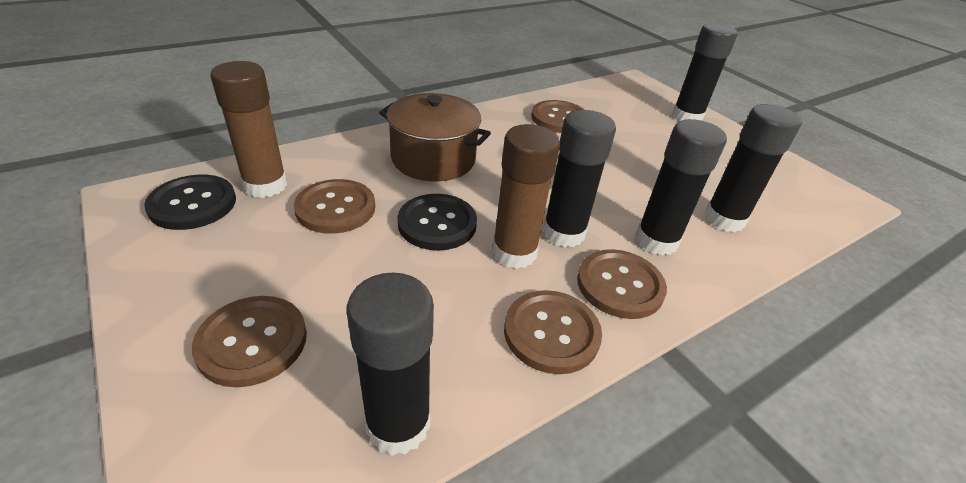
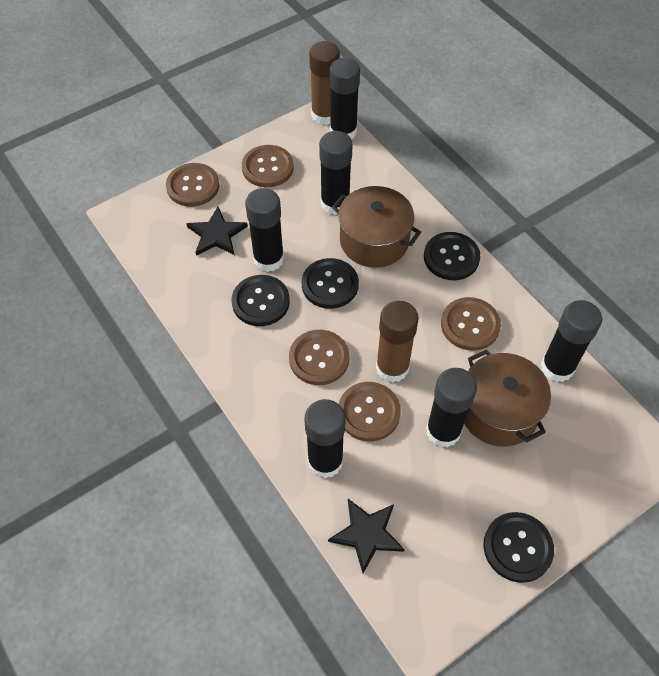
black button: [144,175,236,230] [397,194,477,251] = 2 -> [232,275,290,326] [302,258,359,309] [424,232,480,280] [483,512,554,583] = 4
black glue stick: [347,273,434,456] [543,110,616,248] [635,119,727,256] [672,23,737,121] [704,104,802,232] = 5 -> [245,188,284,272] [305,399,346,478] [319,131,353,215] [329,58,360,139] [426,368,477,448] [541,300,602,382] = 6
black star: none = 0 -> [186,207,248,256] [328,499,405,573] = 2
brown pot: [379,93,491,181] = 1 -> [332,186,421,268] [464,349,551,446] = 2

